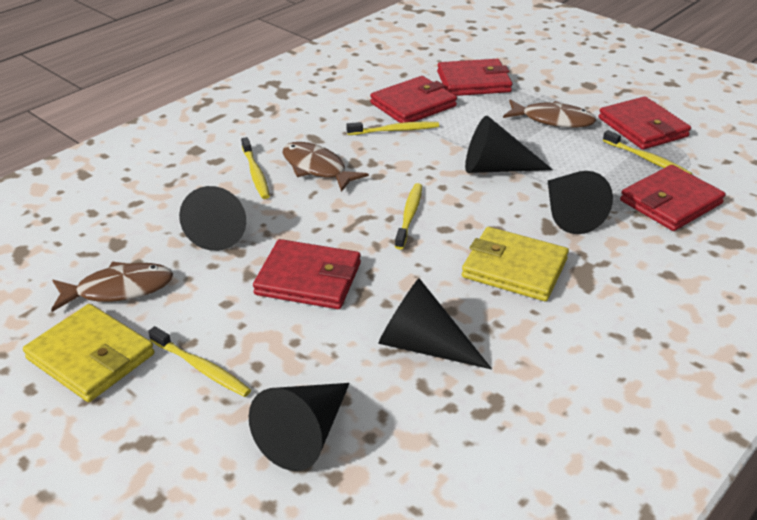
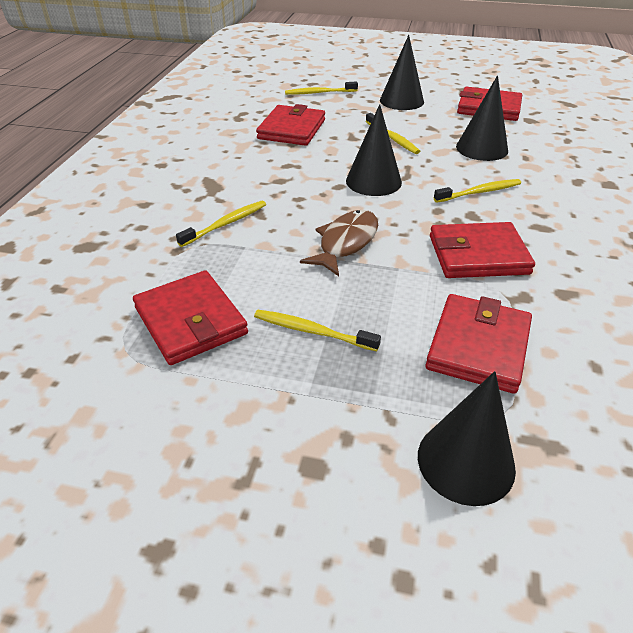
black cone: [179,186,246,251] [249,383,350,471] [378,278,492,369] [465,116,553,173] [548,171,613,234] = 5 -> [346,104,402,196] [380,35,424,110] [418,371,516,506] [456,75,508,161] = 4
brown fish: [51,262,173,312] [282,142,369,192] [503,100,596,128] = 3 -> [300,210,378,276] = 1
yellow wallet: [23,304,155,402] [462,227,569,301] = 2 -> none = 0

